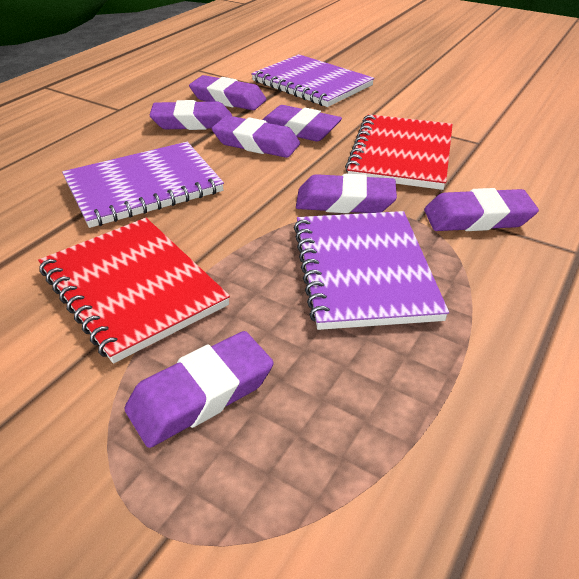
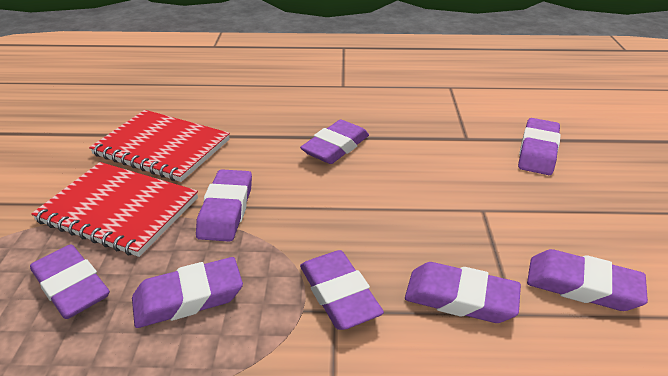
purple eraser: [125,331,274,448] [150,100,232,130] [189,75,266,110] [212,115,300,158] [263,105,342,141] [296,174,397,213] [424,188,539,231] = 7 -> [30,245,110,319] [132,257,243,328] [196,169,252,242] [300,120,369,164] [300,250,384,330] [405,262,521,323] [518,118,561,175] [527,249,648,311] = 8
purple notebook: [62,142,224,228] [251,54,374,107] [294,211,449,330] = 3 -> none = 0

